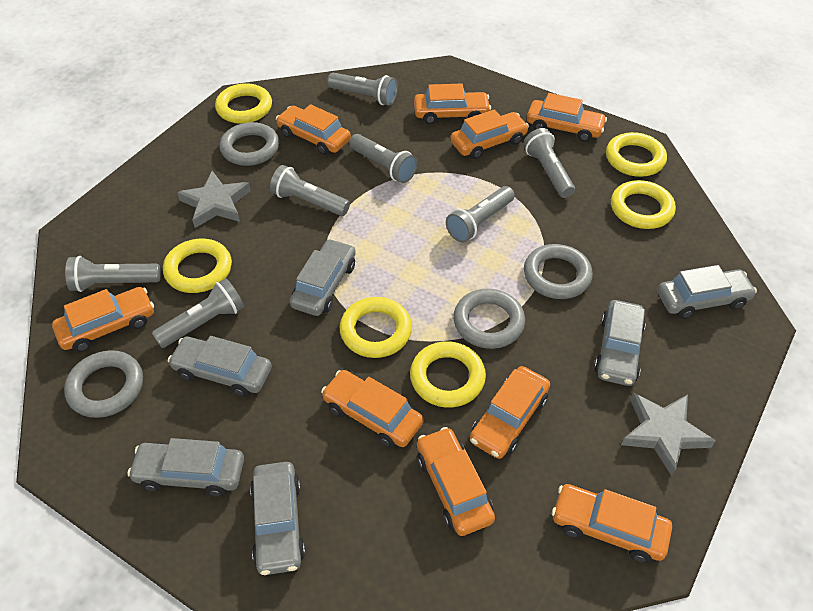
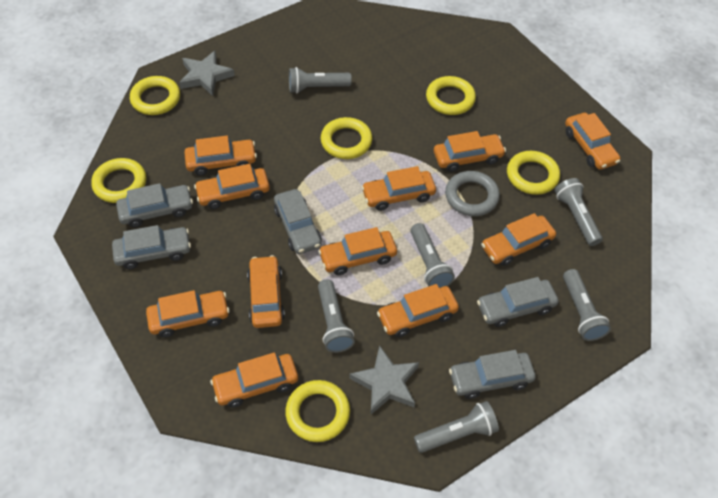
grey car: [127,438,244,497] [168,336,272,397] [250,462,305,575] [290,239,356,316] [594,300,646,386] [658,265,757,319] = 6 -> [112,225,191,269] [116,183,193,228] [274,189,322,254] [449,350,536,399] [477,277,559,327] = 5
grey flashlight: [65,256,161,292] [152,278,244,348] [270,165,350,216] [327,73,398,105] [349,134,418,183] [446,186,515,243] [524,128,575,198] = 7 -> [289,67,352,93] [318,279,355,353] [410,223,455,288] [414,401,499,453] [555,178,603,246] [563,269,611,341] = 6
grey ring: [64,350,143,418] [220,122,279,166] [453,289,525,349] [524,244,593,299] = 4 -> [445,171,500,216] = 1
orange car: [52,287,154,352] [276,104,351,155] [321,370,423,448] [414,84,491,124] [417,427,495,536] [450,109,529,159] [470,366,550,459] [527,93,607,142] [552,484,672,563] = 9 -> [146,290,230,338] [184,136,257,176] [194,164,270,209] [210,352,298,408] [247,255,285,328] [318,227,397,275] [361,166,436,211] [377,284,459,337] [434,131,506,172] [481,213,556,266] [565,113,620,170] = 11

